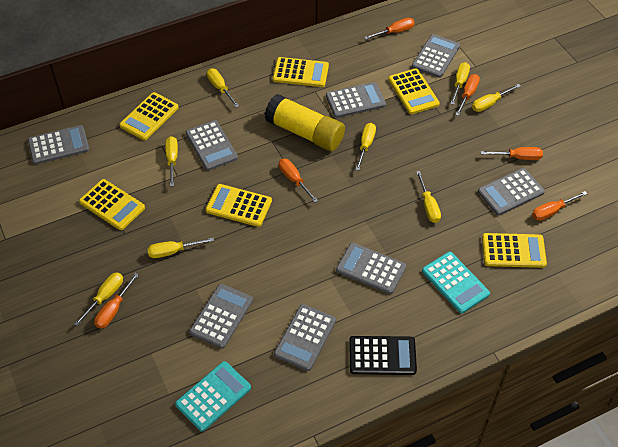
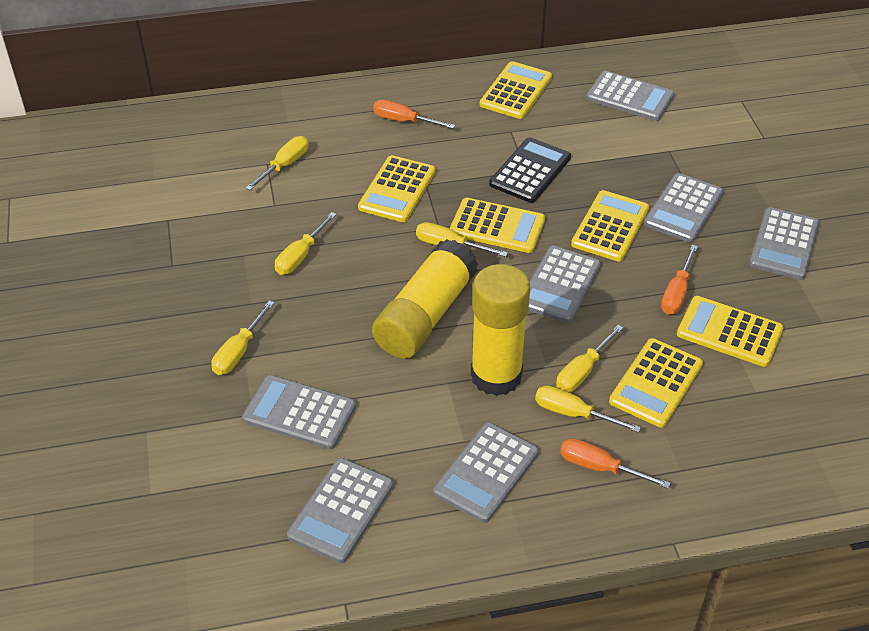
grey calculator: [28,125,89,165] [186,120,238,171] [189,284,253,349] [274,304,336,371] [326,82,386,118] [336,242,406,294] [412,34,460,78] [478,168,545,215] = 8 -> [242,375,356,449] [287,458,393,563] [433,422,539,523] [528,246,601,323] [586,71,674,121] [644,173,724,243] [749,207,819,280] = 7
orange screwdriver: [94,273,139,329] [279,159,318,203] [364,18,415,39] [456,74,480,116] [481,147,543,160] [532,191,588,221] = 6 -> [373,100,455,129] [560,438,671,489] [661,245,698,315] = 3
turquoise calculator: [175,361,251,432] [422,252,490,313] = 2 -> none = 0
yellow glue stick: [265,94,345,151] = 1 -> [372,239,478,359] [471,264,530,396] = 2
yellow screwdriver: [74,273,123,326] [147,238,214,258] [165,136,178,186] [207,68,239,107] [355,123,376,170] [416,171,441,223] [450,62,470,105] [472,84,521,112] = 8 -> [211,300,274,375] [246,136,308,190] [275,212,337,275] [416,222,508,257] [535,386,641,433] [556,325,623,392] = 6

